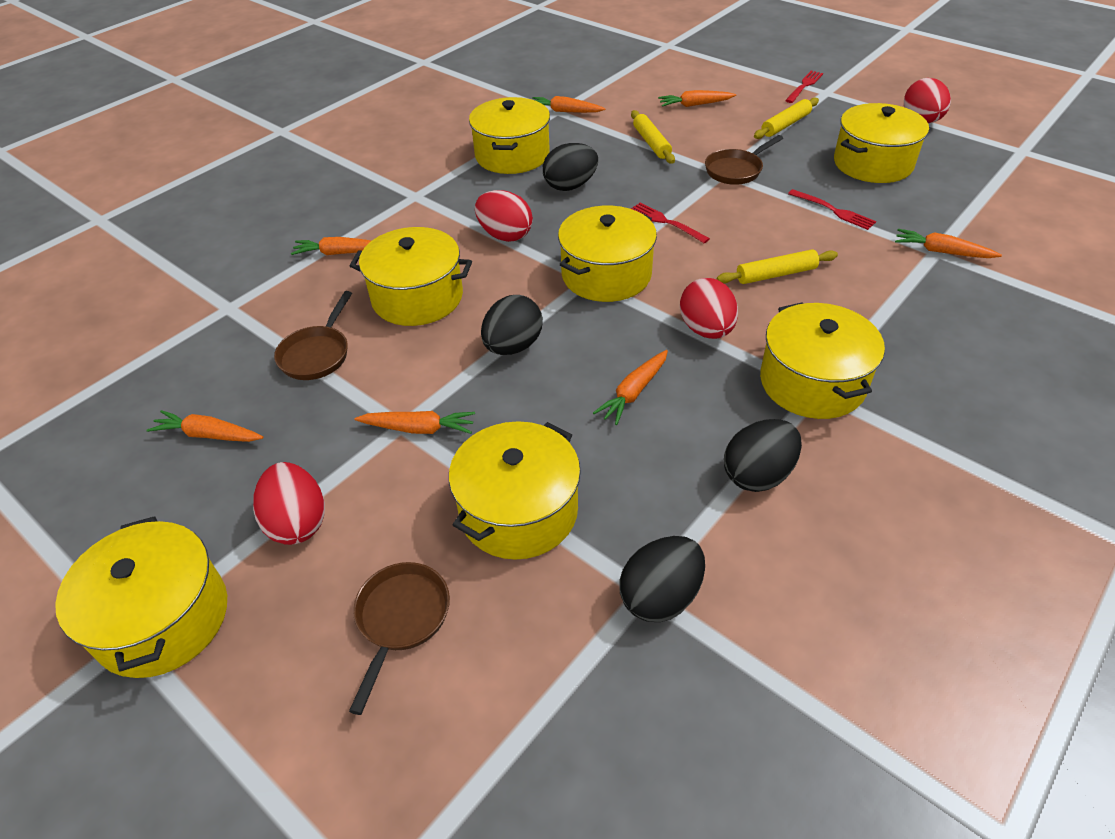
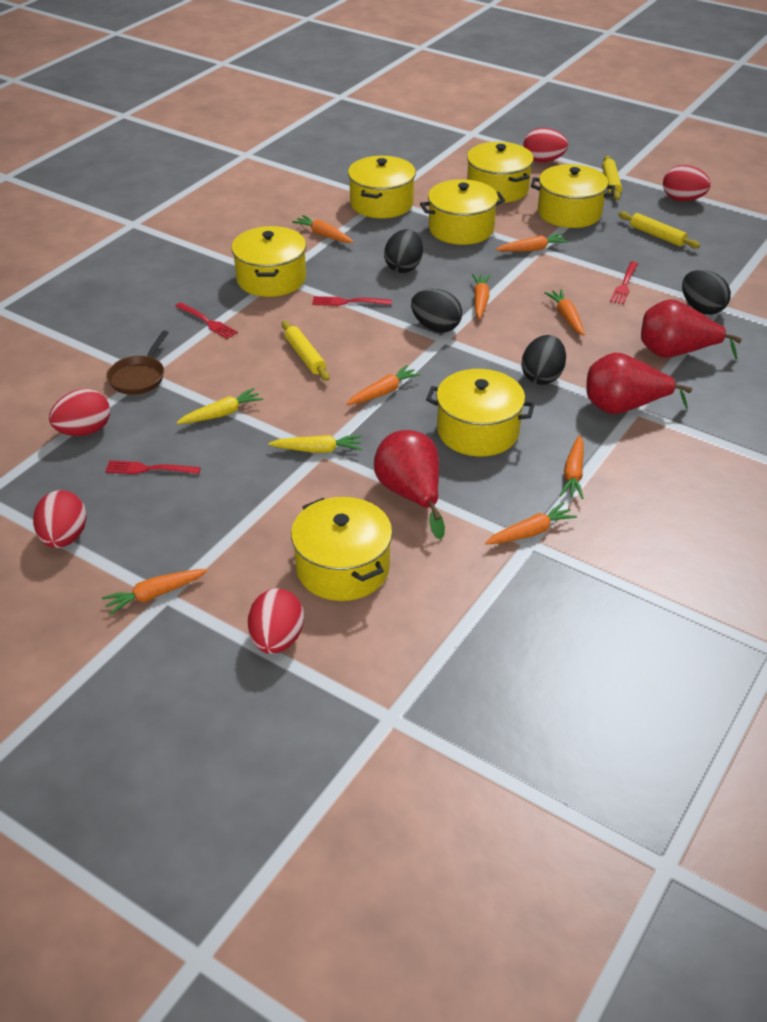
brown pan: [274,291,352,380] [349,562,450,715] [705,135,783,185] = 3 -> [106,330,169,395] = 1
orange carrot: [146,410,263,442] [291,237,372,255] [354,411,475,434] [532,96,605,113] [593,350,668,425] [658,90,736,107] [895,229,1002,258] = 7 -> [102,569,208,615] [292,215,354,243] [346,365,421,405] [472,274,491,319] [485,503,577,545] [496,233,569,252] [544,289,585,336] [560,435,584,499] = 8
red egg: [253,462,325,545] [475,190,533,242] [680,278,738,339] [904,78,951,123] = 4 -> [33,490,87,548] [49,389,110,436] [248,589,304,654] [523,128,568,162] [663,165,711,201] = 5
red fork: [630,202,710,243] [785,71,823,103] [788,189,876,230] = 3 -> [105,460,201,474] [175,303,238,339] [312,296,392,306] [610,262,638,304] = 4
red pear: none = 0 -> [374,430,445,539] [586,353,692,414] [641,299,742,359] = 3
yellow carrot: none = 0 -> [177,388,263,424] [268,435,362,453] = 2

